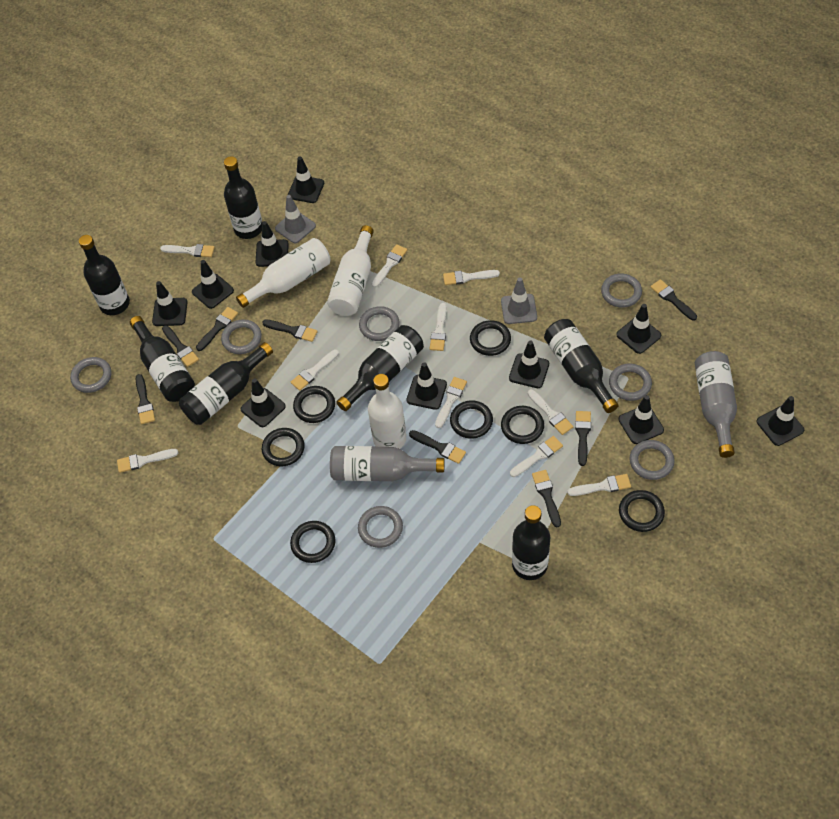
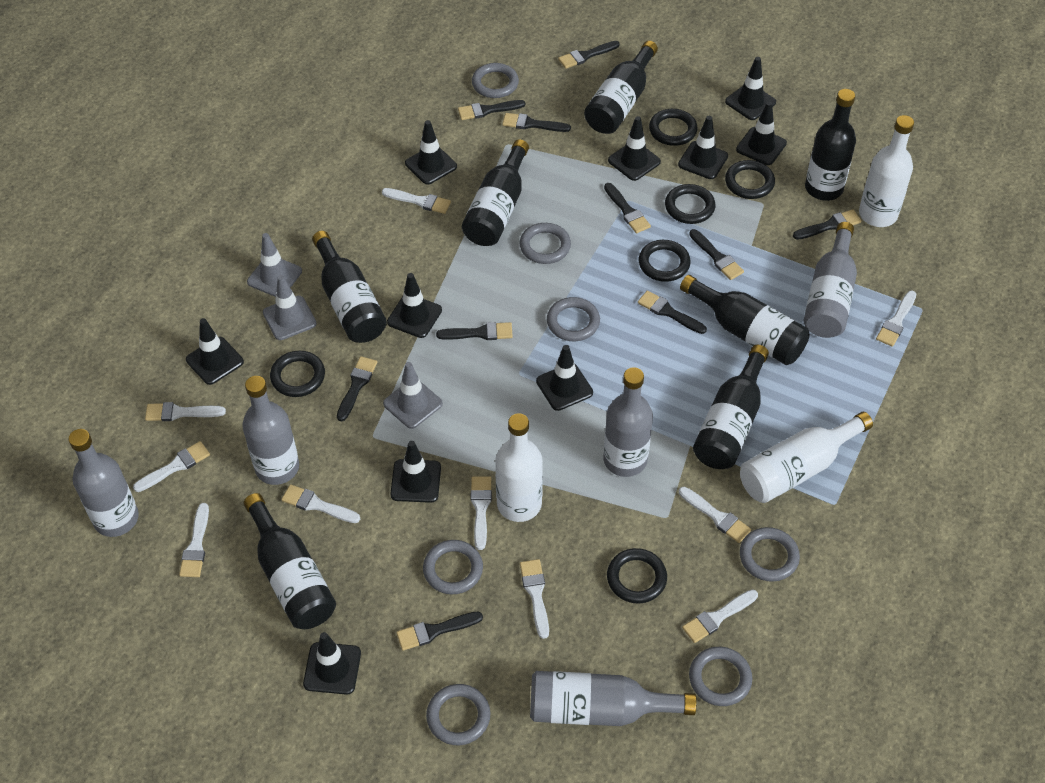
black brush: [136,374,155,424] [162,325,199,367] [196,307,238,351] [262,320,318,342] [409,430,466,464] [532,470,561,527] [575,411,591,466] [651,279,697,320] = 8 -> [337,356,377,421] [396,611,483,650] [436,322,513,340] [458,100,525,120] [502,113,571,132] [558,41,620,69] [604,183,651,233] [638,290,707,334] [689,229,744,280] [793,209,861,240] = 10
black ring: [262,428,305,466] [290,521,335,563] [293,386,335,423] [450,400,493,439] [470,320,511,356] [501,406,544,444] [619,490,665,532] = 7 -> [270,351,325,397] [607,548,667,603] [639,240,691,282] [649,109,698,146] [665,184,715,224] [725,160,775,199] = 6
grey bottle: [330,446,445,481] [695,351,737,458] = 2 -> [68,429,139,537] [242,376,299,485] [530,671,696,726] [603,367,653,477] [803,222,857,338] = 5
grey traffic cone: [275,195,316,243] [501,277,537,324] = 2 -> [247,233,302,297] [263,275,317,340] [383,362,443,429] = 3

